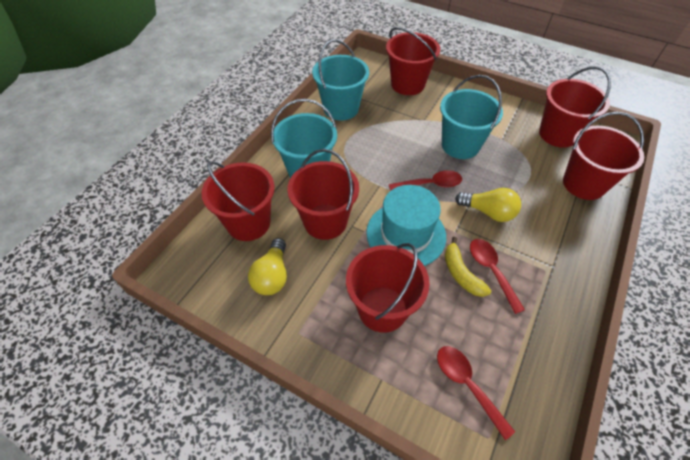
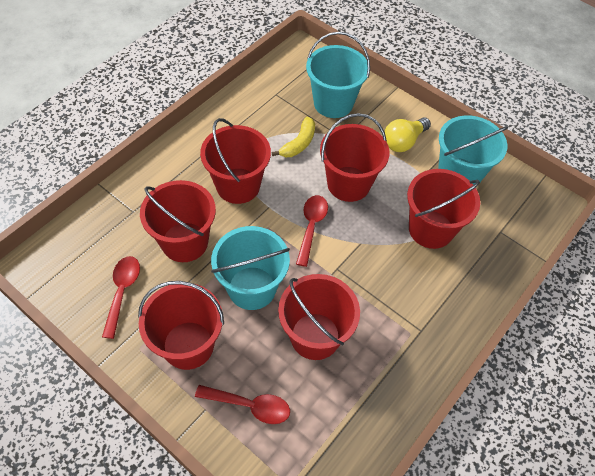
turquoise hat: [366,185,446,266] = 1 -> none = 0
yellow light bulb: [248,238,287,295] [455,188,521,222] = 2 -> [384,117,431,152] = 1

